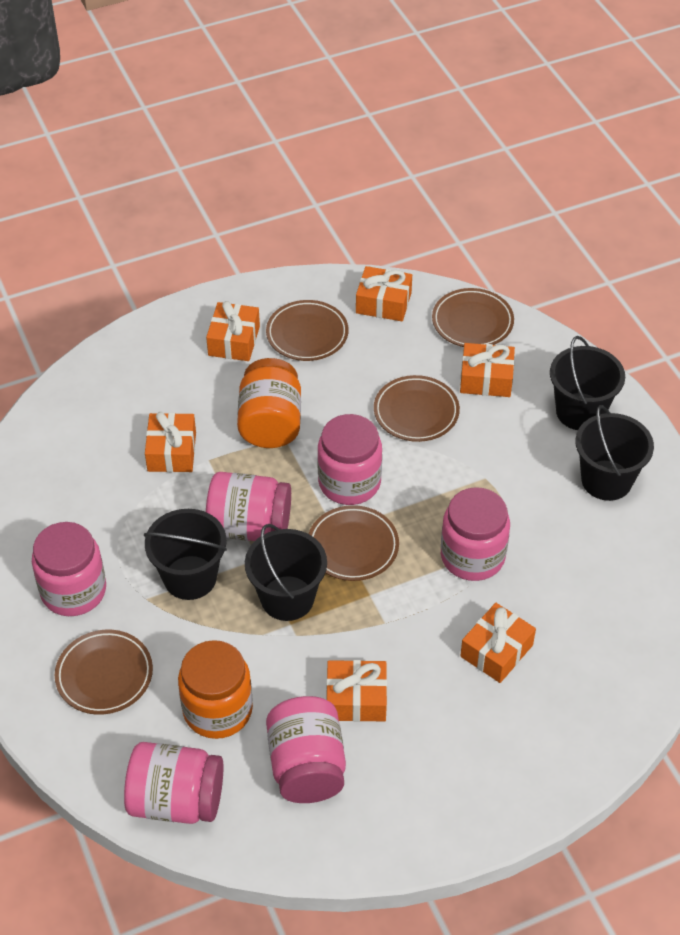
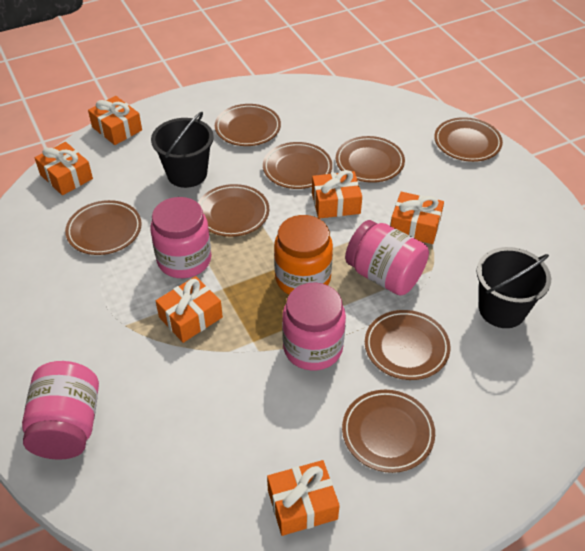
black bucket: [144,509,227,600] [245,524,327,621] [550,336,625,430] [576,405,654,501] = 4 -> [151,112,214,188] [477,247,551,328] = 2
brown plate: [55,630,153,715] [266,300,348,361] [309,505,399,581] [374,375,460,442] [432,288,514,347] = 5 -> [65,200,142,255] [198,184,269,237] [215,104,281,146] [263,142,332,189] [336,136,405,183] [342,390,435,473] [365,310,450,380] [434,117,503,162] = 8
orange jar: [178,640,253,739] [237,358,301,448] = 2 -> [274,215,333,295] = 1
pink jar: [32,522,106,616] [124,742,223,824] [206,472,291,541] [266,696,346,803] [317,414,382,505] [441,487,510,581] = 6 -> [22,361,99,460] [150,197,212,278] [282,282,346,371] [345,220,429,296] = 4

